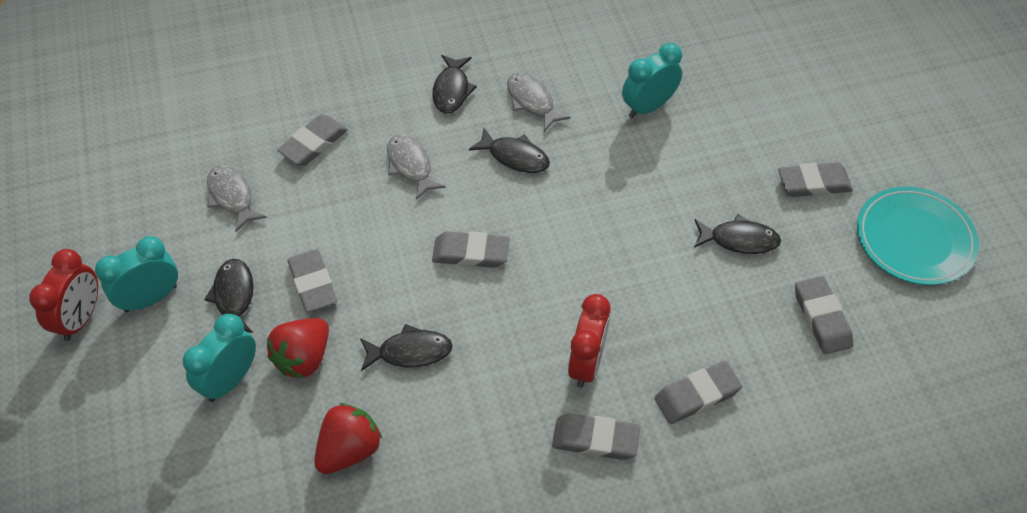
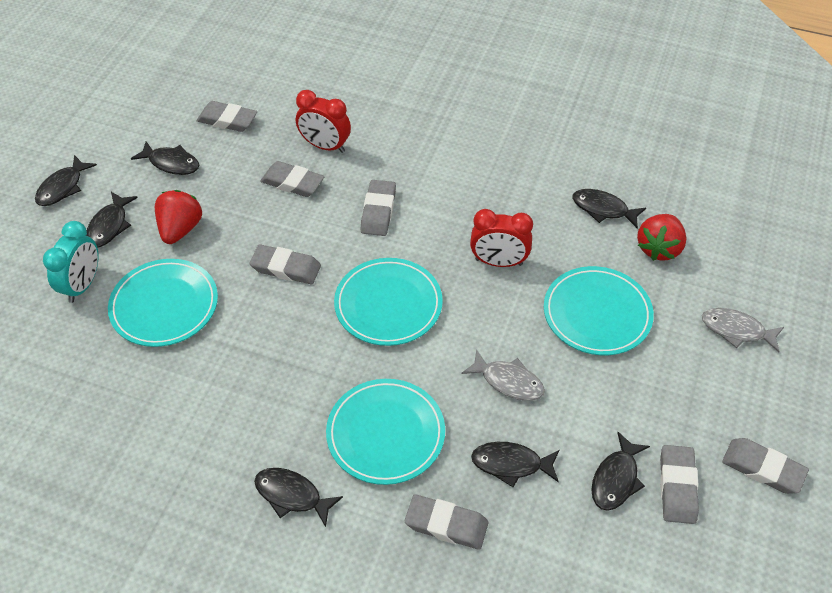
black fish: [204,259,254,333] [360,324,453,371] [432,55,477,114] [469,128,550,173] [694,214,781,254] = 5 -> [35,155,97,206] [86,192,138,247] [131,141,199,175] [254,468,343,527] [471,442,559,487] [572,189,646,228] [591,432,650,511] = 7
grey fish: [207,165,267,232] [387,134,446,200] [507,73,570,132] = 3 -> [461,349,545,401] [702,308,784,352] = 2
turquoise clock: [95,236,178,312] [183,314,256,402] [622,43,682,118] = 3 -> [43,221,98,303] = 1
turquoise plate: [857,186,979,285] = 1 -> [108,259,218,347] [326,379,445,485] [334,258,443,346] [544,266,654,355] = 4

